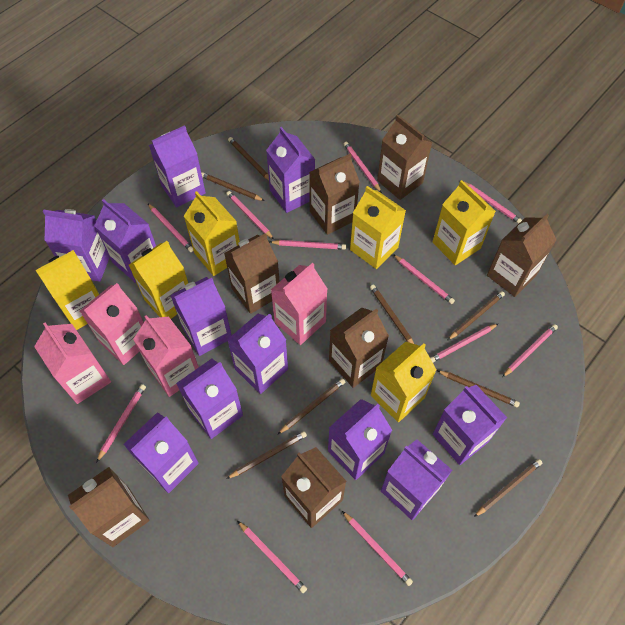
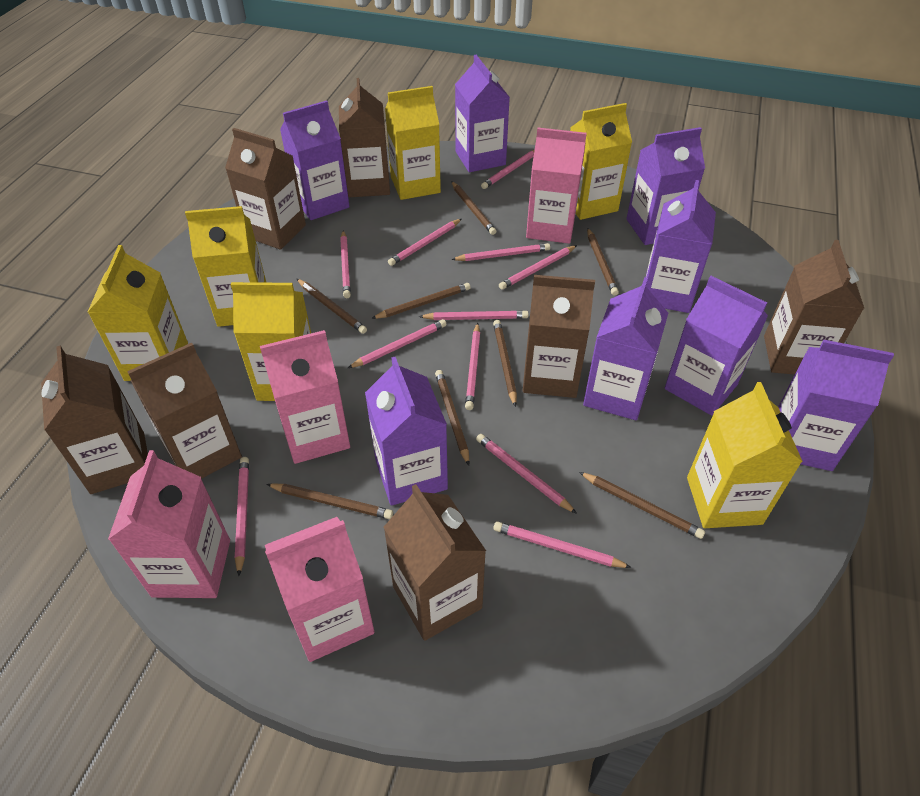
purple carton: [43,209,110,282] [95,199,156,282] [123,412,199,493] [149,125,206,208] [170,277,232,356] [176,359,243,439] [227,313,288,394] [266,127,315,213] [328,399,392,480] [381,439,452,520] [433,385,507,465] = 11 -> [280,100,350,220] [365,357,448,506] [455,55,510,172] [583,277,668,420] [626,127,705,245] [646,180,716,313] [664,276,768,416] [778,340,894,471] = 8

